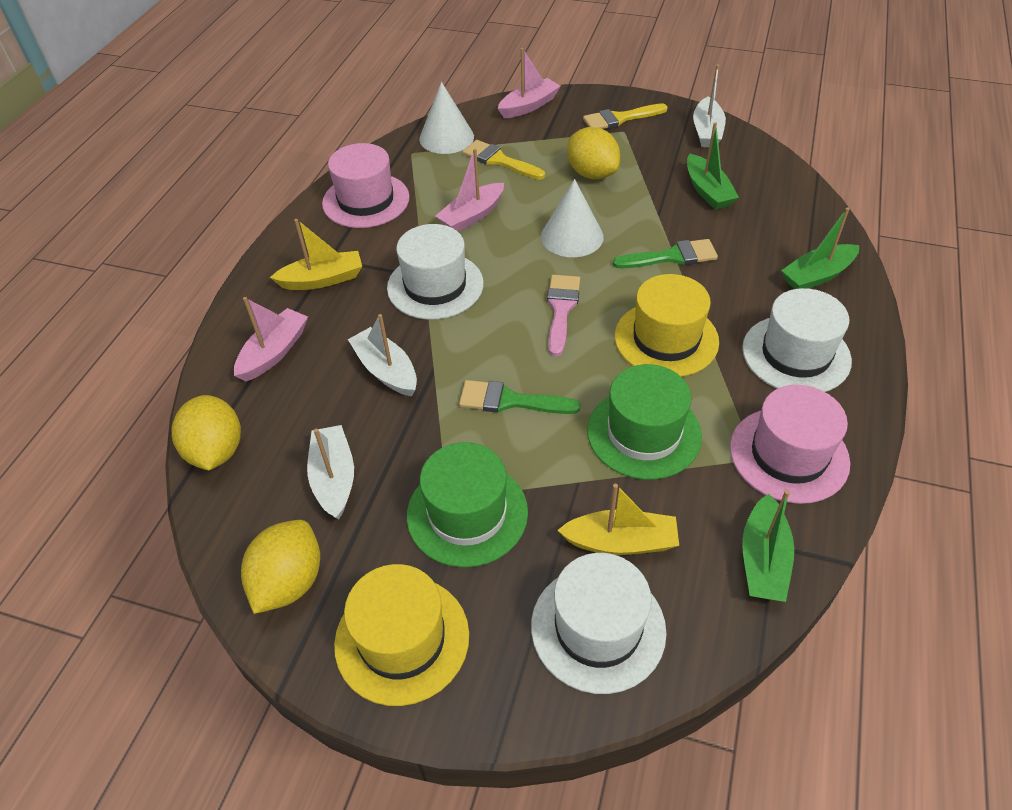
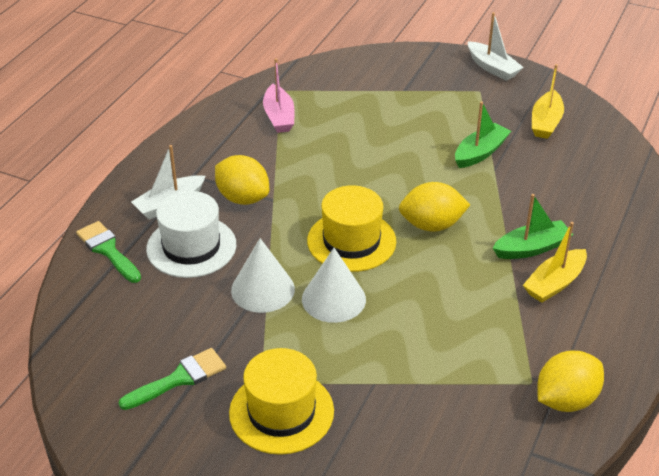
green boat: [687,122,739,210] [742,490,794,602] [781,207,859,289] = 3 -> [455,102,511,168] [493,194,573,259] = 2
green hat: [407,442,528,567] [587,364,702,480] = 2 -> none = 0
pink boat: [234,297,308,381] [435,149,504,232] [498,48,561,118] = 3 -> [263,58,295,133] = 1
pink brush: [547,275,580,356] = 1 -> none = 0
pink hat: [322,143,410,228] [730,385,850,504] = 2 -> none = 0
white boat: [307,425,354,520] [348,314,417,397] [693,64,726,147] = 3 -> [131,145,205,220] [468,12,524,81] = 2
white hat: [387,224,484,320] [531,553,667,694] [742,288,852,392] = 3 -> [146,191,236,278] = 1
yellow brush: [462,140,545,180] [583,103,668,129] = 2 -> none = 0

